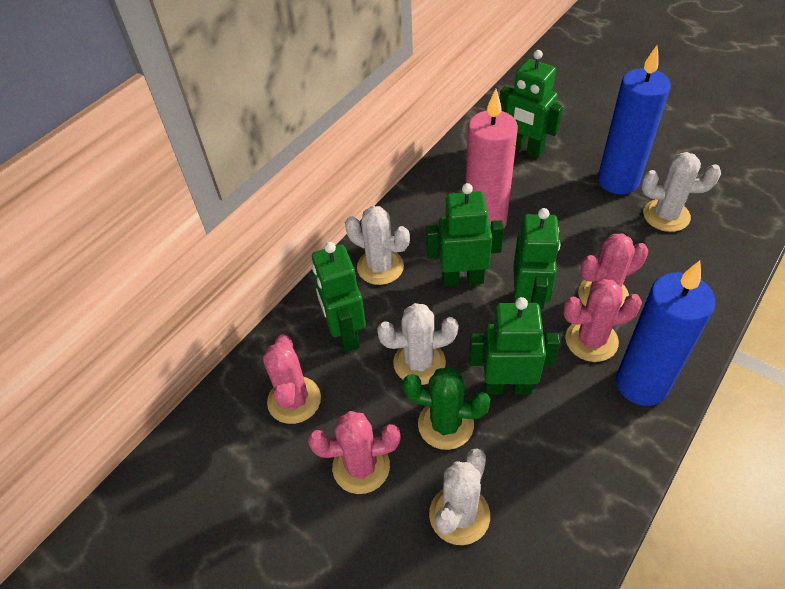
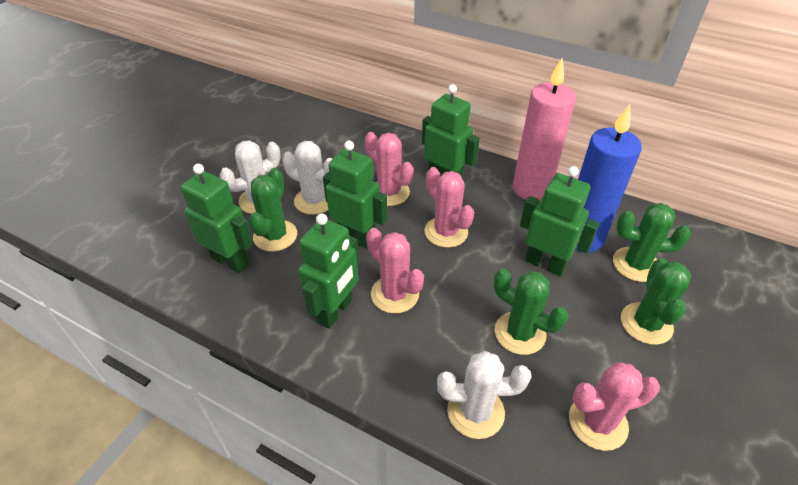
blue candle: [598,45,671,195] [616,261,715,406] = 2 -> [575,104,642,252] = 1
green cactus: [403,367,490,450] = 1 -> [249,168,297,252] [494,268,569,355] [613,203,691,282] [621,258,691,345] = 4
white cactus: [345,206,410,285] [377,303,458,385] [429,448,490,545] [642,152,721,232] = 4 -> [220,140,281,214] [282,141,332,215] [437,351,531,439] = 3

